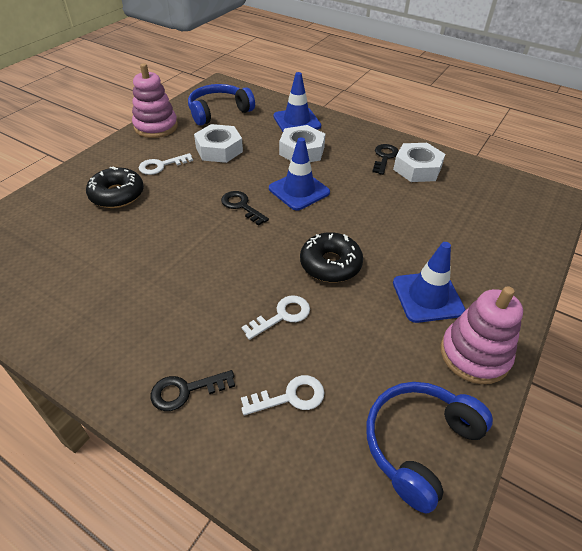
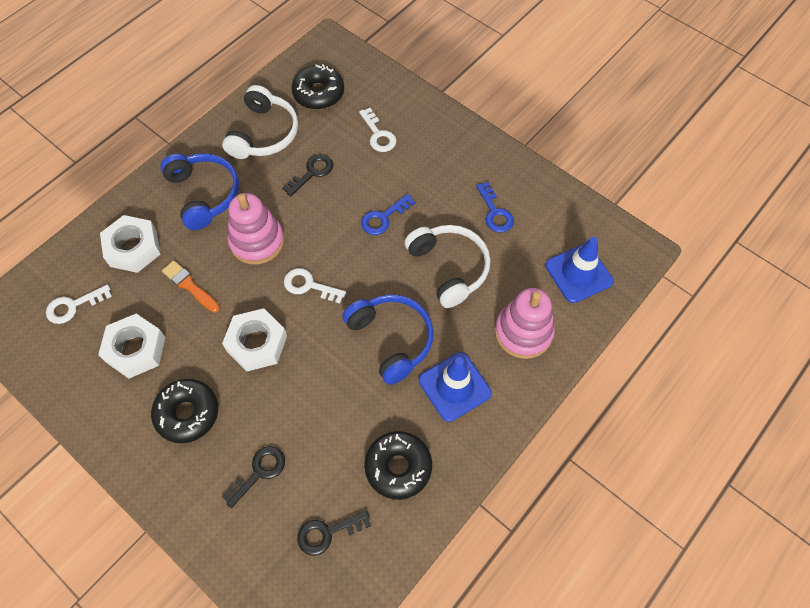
black donut: [86,167,144,208] [300,232,363,282] = 2 -> [151,379,218,443] [291,64,344,110] [364,431,432,500] = 3
blue key: none = 0 -> [361,194,415,235] [476,182,514,233] = 2
blue traffic cone: [269,137,330,210] [273,72,321,132] [393,242,465,323] = 3 -> [419,352,492,422] [545,237,614,303] = 2
orange brush: none = 0 -> [162,260,220,313] = 1
white headphones: none = 0 -> [222,85,298,159] [405,225,491,308] = 2

